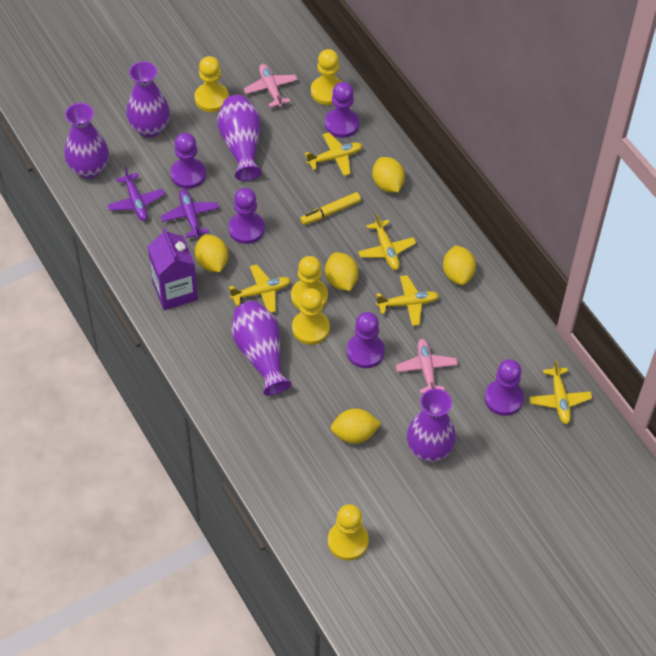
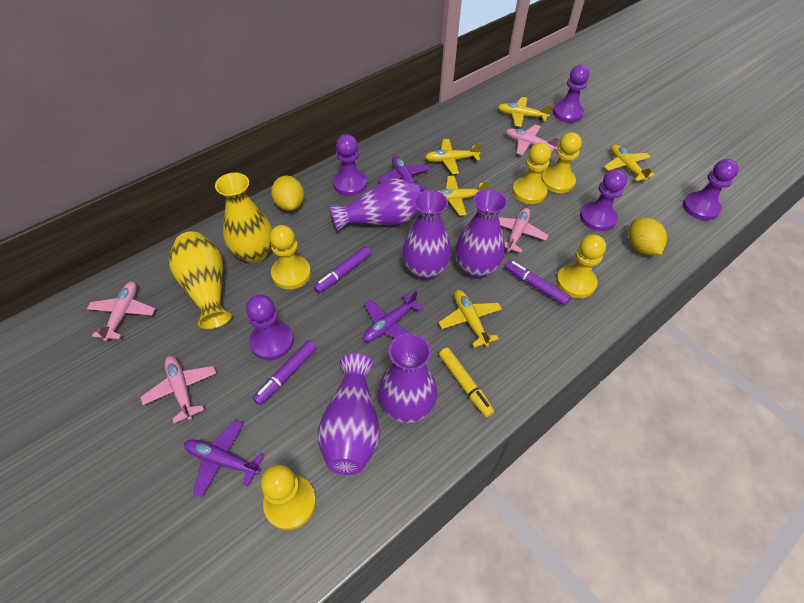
pink plane: [244,64,297,107] [396,339,458,394] = 2 -> [87,281,155,341] [140,356,216,423] [499,208,548,253] [506,125,560,156] = 4
purple carton: [147,228,198,310] = 1 -> none = 0
purple marker: none = 0 -> [253,340,317,405] [313,246,371,293] [505,260,571,306] = 3
purple plane: [108,167,165,221] [161,189,219,238] = 2 -> [184,420,264,497] [363,291,424,342] [378,156,430,190] = 3
yellow lemon: [195,235,228,272] [325,252,359,291] [331,408,381,444] [372,157,405,193] [443,245,476,285] = 5 -> [271,175,304,211] [628,217,667,255] = 2
yellow vase: none = 0 -> [169,231,232,329] [215,173,273,263] = 2

